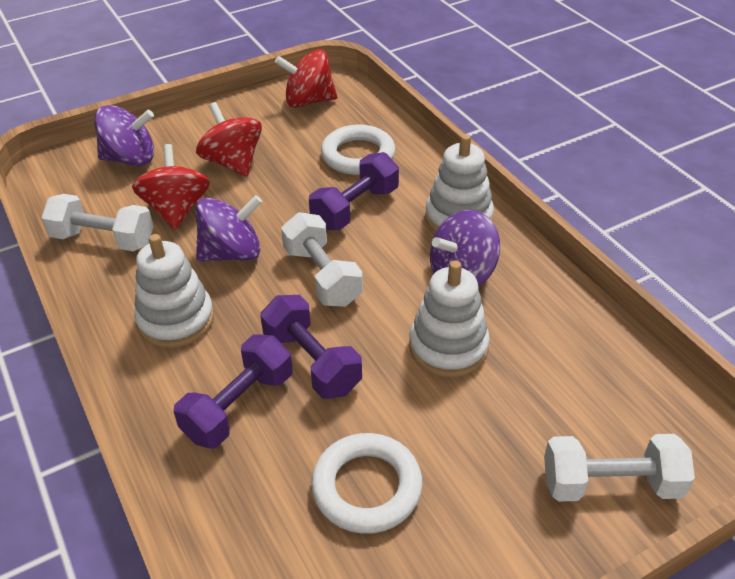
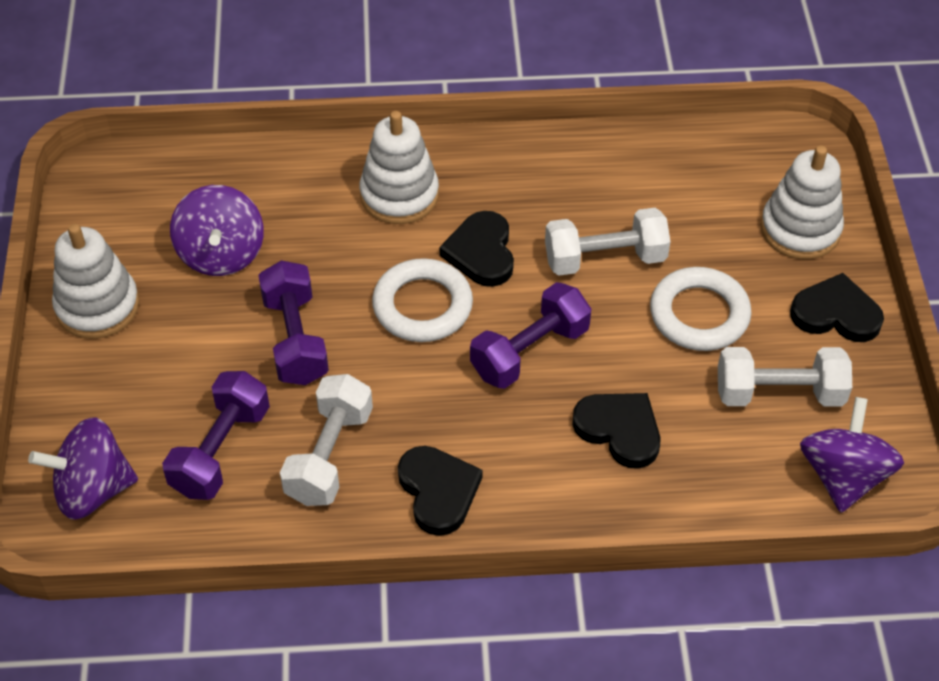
black heart: none = 0 -> [398,446,483,536] [440,211,514,287] [572,393,660,469] [790,273,884,342] = 4
red spinning top: [132,144,210,229] [196,102,262,177] [275,49,337,108] = 3 -> none = 0

